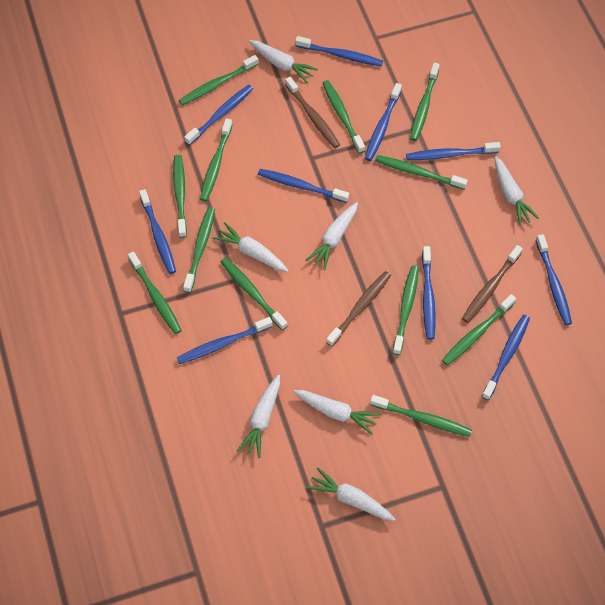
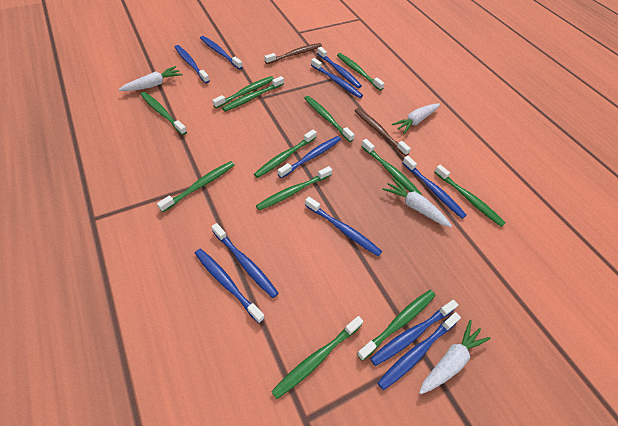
blue toothbrush: [139,189,176,274] [177,317,272,364] [184,85,253,145] [258,169,349,203] [295,36,383,66] [365,83,402,161] [406,142,501,160] [422,246,436,340] [482,315,530,400] [536,234,572,325] = 10 -> [175,45,210,83] [195,249,265,324] [200,36,243,69] [211,223,279,298] [278,136,341,178] [305,197,382,256] [311,58,363,98] [317,47,362,88] [370,300,458,366] [378,312,461,390] [402,156,467,219] = 11
brown toothbrush: [285,77,340,148] [326,271,391,347] [462,245,523,323] = 3 -> [264,43,322,64] [355,108,411,156] = 2
white carrot: [213,222,289,272] [237,375,280,458] [249,40,318,83] [293,390,381,435] [306,202,358,270] [307,468,395,521] [495,156,540,226] = 7 -> [118,66,182,91] [382,178,452,227] [392,104,440,134] [419,320,491,394] = 4

